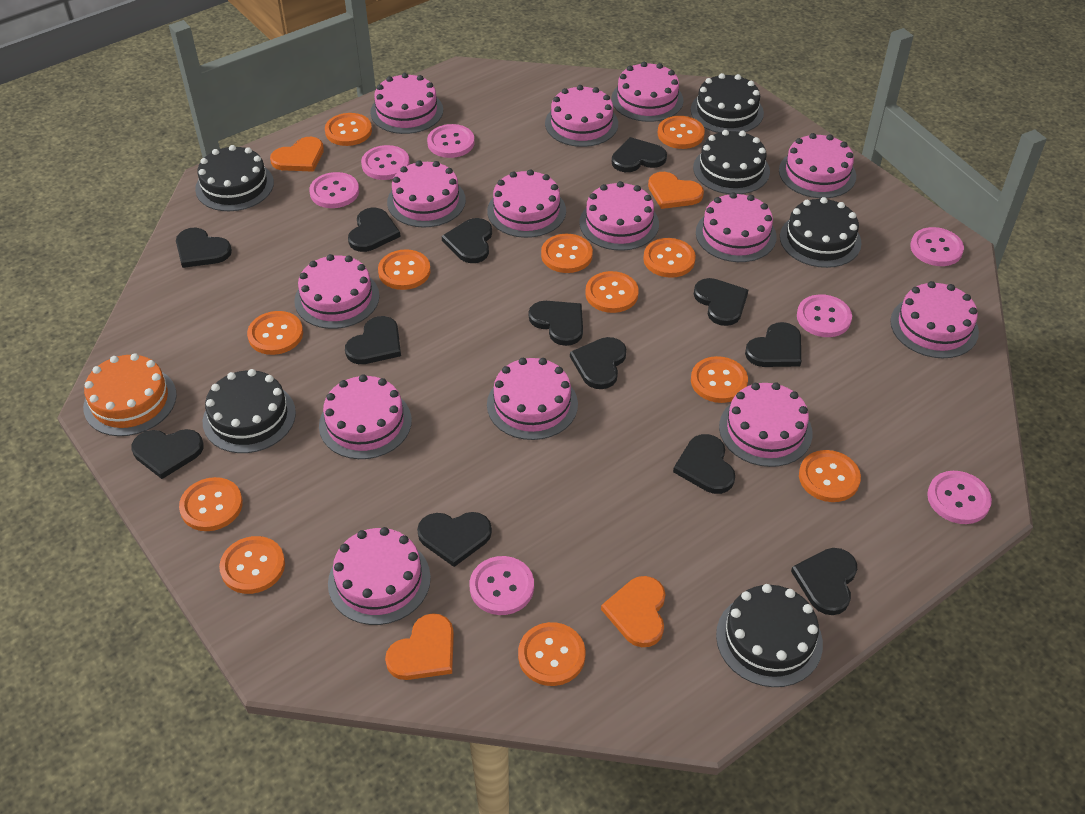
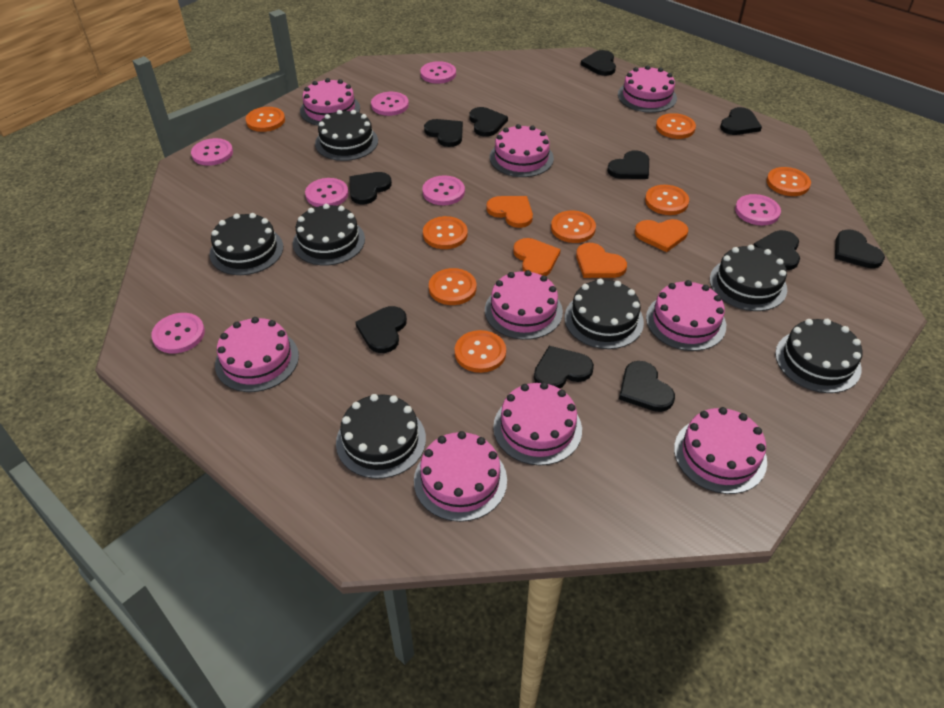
black cake: [195,145,274,211] [203,369,296,453] [691,73,764,133] [693,130,770,194] [716,584,823,687] [780,197,862,268] = 6 -> [209,213,283,275] [293,204,365,265] [315,110,378,161] [336,394,426,479] [565,279,644,349] [710,245,787,311] [775,319,863,393] = 7
black heart: [131,429,204,479] [176,228,232,268] [345,316,401,364] [348,208,401,252] [417,512,492,567] [442,218,492,263] [529,301,583,346] [570,337,626,389] [612,137,667,172] [673,434,735,494] [694,278,748,326] [745,322,801,367] [791,548,857,615] = 13 -> [349,172,392,204] [355,306,407,353] [424,119,463,147] [469,107,508,137] [534,346,594,388] [581,50,616,76] [607,150,649,179] [619,361,675,412] [720,107,762,135] [753,230,800,270] [835,229,885,268] = 11
orange button: [179,477,243,531] [219,536,285,594] [247,311,303,355] [325,113,372,146] [378,249,431,290] [518,622,585,686] [541,234,593,273] [585,271,639,313] [643,238,696,278] [658,116,705,149] [691,356,748,403] [799,450,861,502] = 12 -> [246,107,285,132] [423,216,468,249] [429,268,477,305] [455,330,506,373] [551,211,596,243] [645,185,689,215] [656,113,696,139] [767,167,811,196] = 8
orange cake: [83,353,177,436] = 1 -> none = 0
pink cake: [294,254,380,329] [319,374,412,459] [328,527,431,625] [370,73,443,134] [387,160,466,228] [487,169,566,238] [487,358,578,440] [545,85,618,147] [579,181,659,251] [611,62,683,122] [696,192,777,262] [719,382,813,467] [779,133,856,198] [890,281,979,358] = 14 -> [215,317,299,392] [300,78,360,126] [414,431,507,522] [485,270,563,340] [490,124,554,177] [493,382,582,465] [618,65,677,113] [646,280,726,351] [674,407,767,494] = 9

